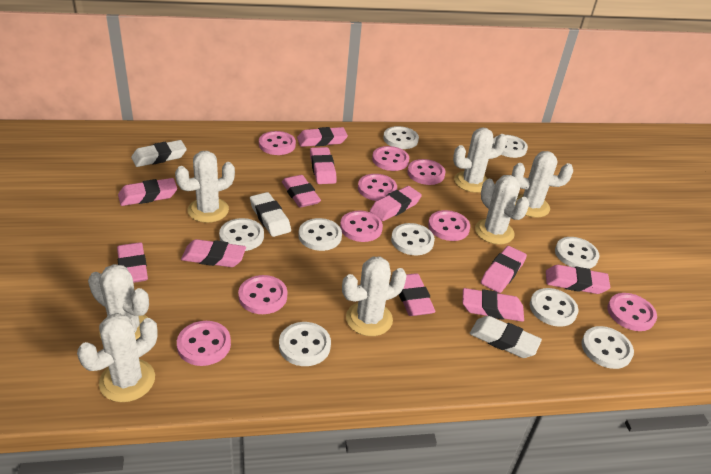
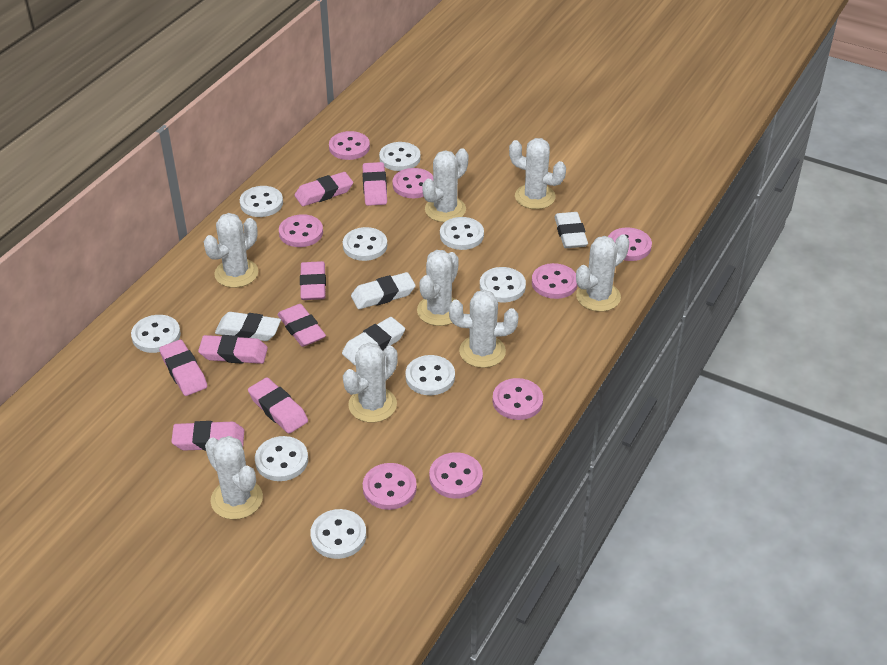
pink button: [177,321,231,366] [238,275,287,314] [259,131,296,155] [340,211,383,242] [358,174,397,201] [372,146,409,171] [407,159,445,185] [428,210,470,241] [607,293,657,331] = 9 -> [279,214,323,247] [329,131,370,160] [363,463,417,510] [392,168,433,198] [429,452,483,499] [493,378,543,420] [532,263,577,299] [608,227,652,261] = 8
pink eraser: [117,242,148,283] [118,178,177,206] [181,239,246,267] [282,175,321,208] [297,127,348,147] [310,147,337,184] [370,186,422,221] [399,273,435,316] [463,288,524,322] [481,246,527,293] [546,265,610,294] = 11 -> [159,340,208,396] [171,421,244,451] [198,335,268,364] [248,377,308,434] [277,304,326,347] [295,172,353,206] [300,261,326,300] [362,162,387,206] = 8
white cactus: [77,313,158,402] [88,264,149,339] [175,151,235,223] [342,257,407,336] [453,128,507,193] [475,175,529,245] [512,151,573,218] = 7 -> [204,213,258,288] [205,436,263,520] [343,342,398,423] [417,250,459,326] [422,148,468,222] [449,290,518,368] [509,138,566,209] [576,234,629,312] = 8
white eraser: [131,140,187,167] [250,192,291,237] [470,316,542,358] = 3 -> [215,312,281,341] [342,317,405,366] [351,272,416,309] [554,212,588,248] = 4

